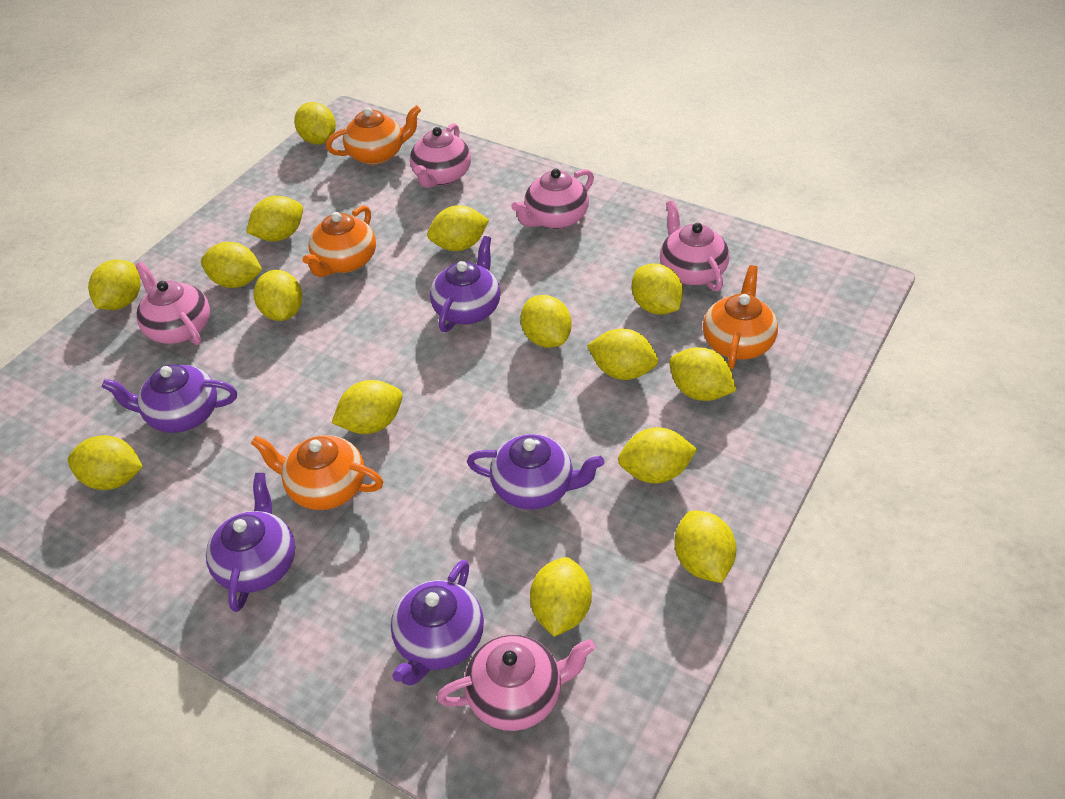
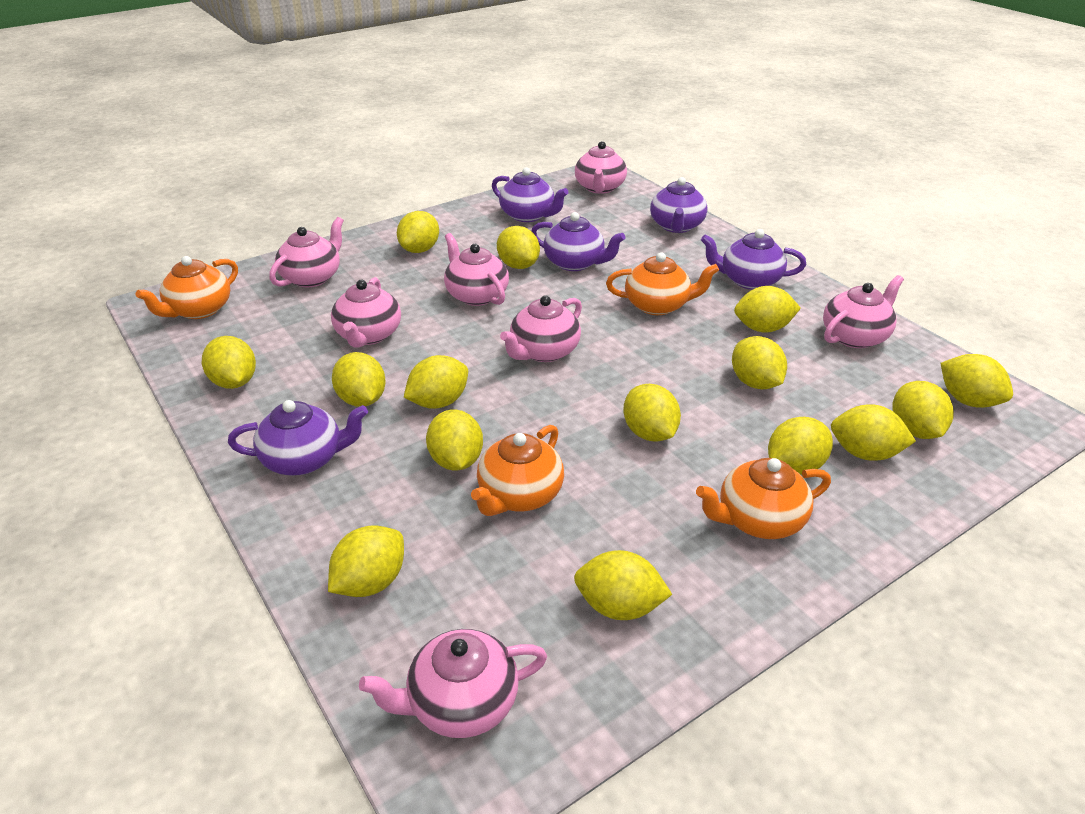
pink teapot: [135,262,210,345] [410,123,471,188] [437,635,595,731] [511,169,594,229] [660,201,730,291] = 5 -> [269,217,344,287] [331,277,401,348] [359,629,547,738] [444,233,509,306] [500,295,582,362] [575,141,627,194] [823,275,904,348] = 7

